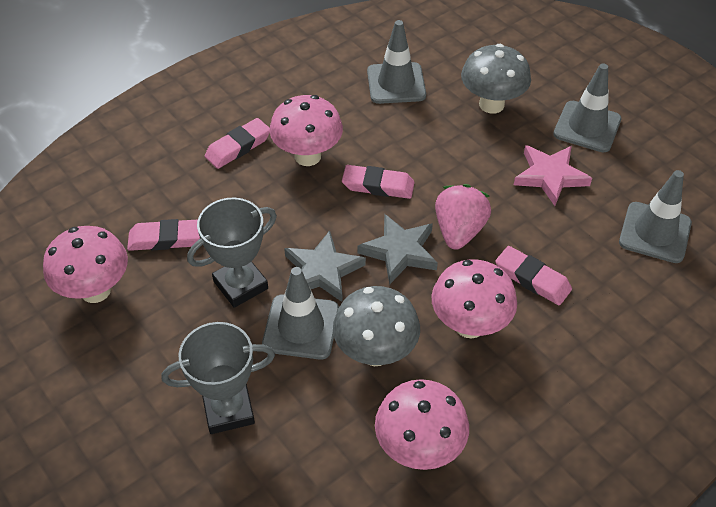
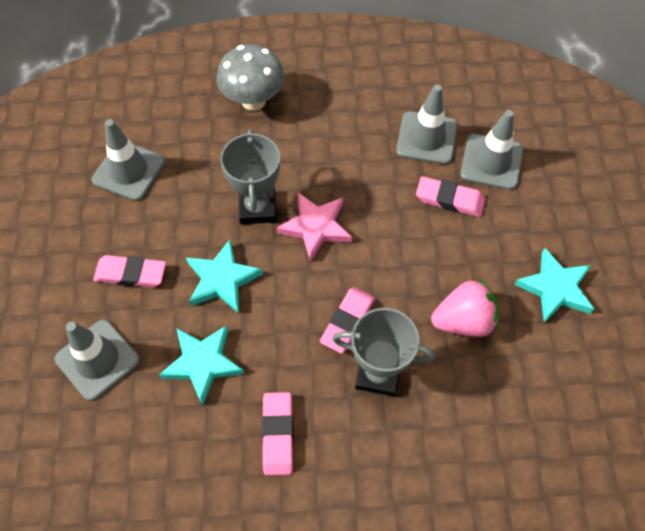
grey mushroom: [333,286,420,366] [461,44,531,114] = 2 -> [217,44,285,111] = 1
grey star: [284,230,366,302] [357,214,438,284] = 2 -> none = 0
pink mushroom: [43,226,128,303] [270,95,343,166] [375,379,469,470] [432,259,517,339] = 4 -> none = 0
turquoise star: none = 0 -> [159,325,244,406] [186,240,263,313] [514,248,594,323] = 3

